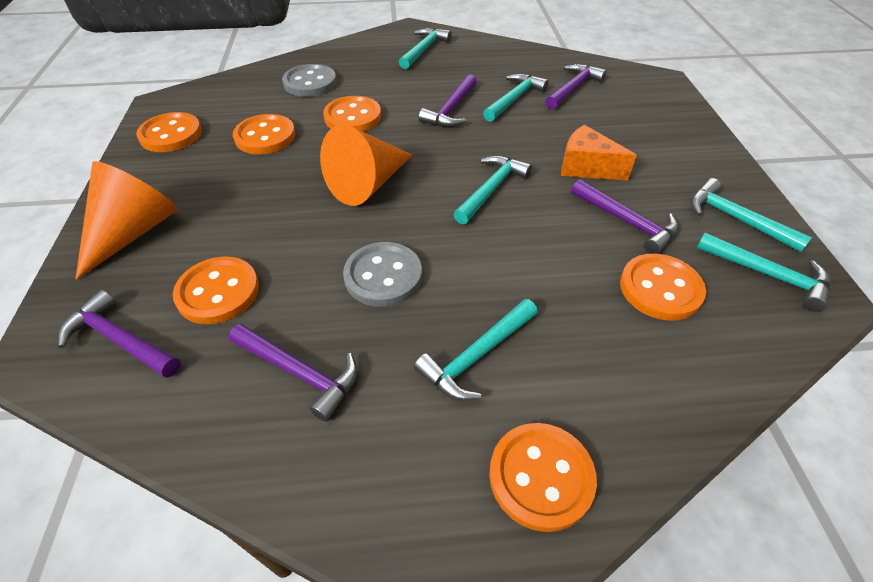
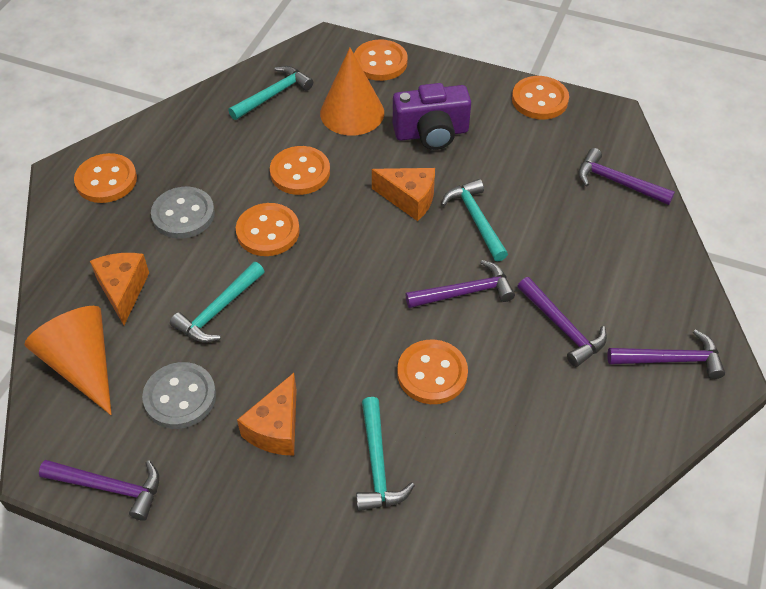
orange cheese: [561,125,637,180] = 1 -> [90,253,149,325] [237,373,297,456] [372,168,435,221] = 3
purple camera: none = 0 -> [393,83,471,150] = 1
turquoise hammer: [399,28,452,69] [414,299,538,401] [453,155,532,225] [483,73,549,122] [691,178,812,252] [697,233,830,312] = 6 -> [170,262,265,343] [228,66,313,120] [356,397,415,511] [441,179,508,261] = 4

